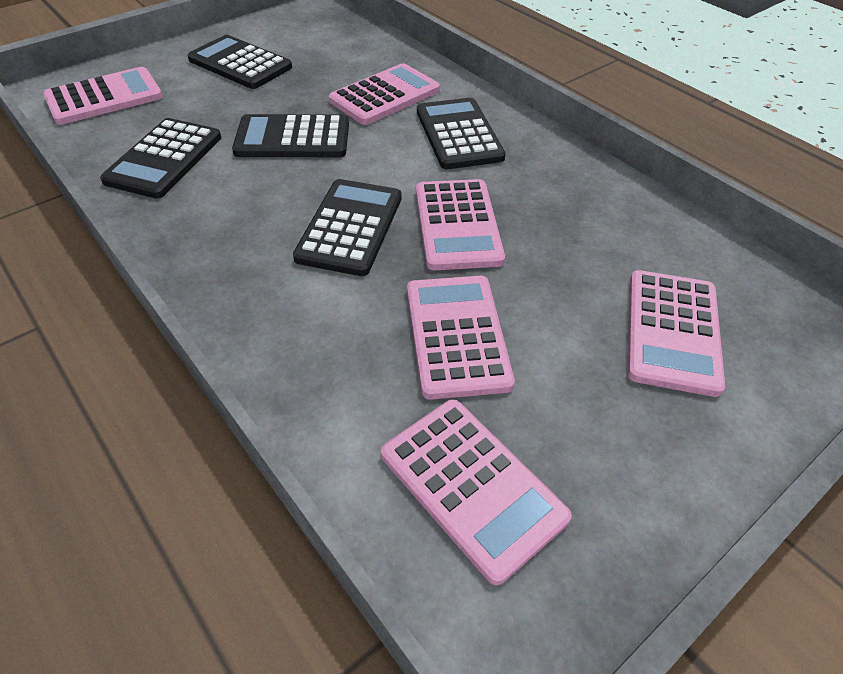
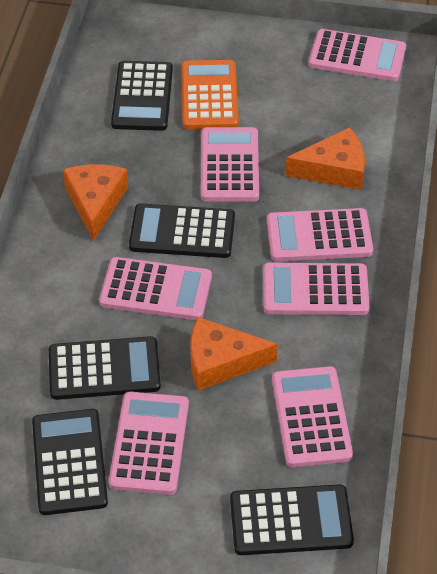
orange calculator: none = 0 -> [181,60,239,129] = 1
orange cheese: none = 0 -> [63,164,128,241] [191,317,278,391] [285,127,365,190] = 3
pink calculator: [43,67,163,125] [329,63,440,125] [381,399,572,585] [407,276,515,400] [416,179,505,270] [627,270,725,397] = 6 -> [99,257,212,320] [109,391,189,495] [201,127,259,201] [263,263,370,315] [267,208,373,262] [272,366,353,467] [309,29,406,81] = 7

